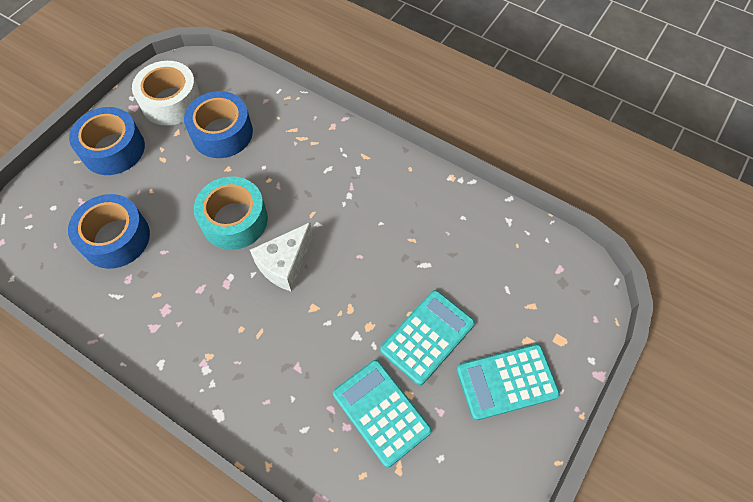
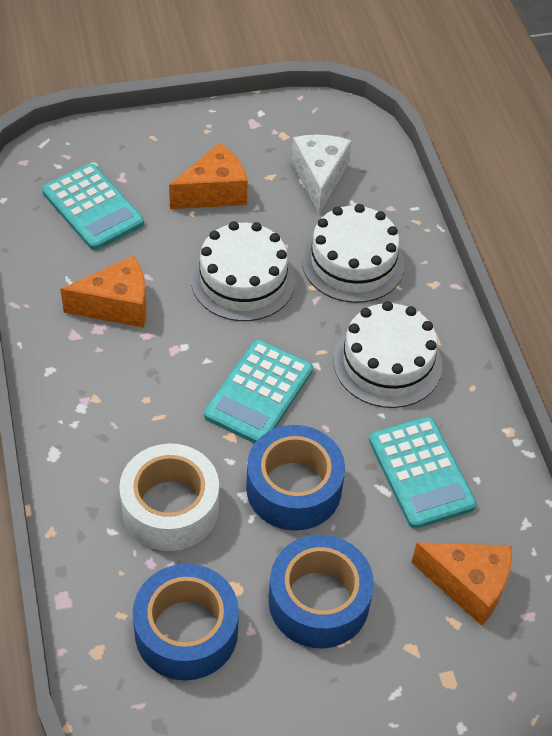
orange cheese: none = 0 -> [60,256,147,328] [169,143,248,209] [411,542,512,626] = 3
turquoise tape: [194,176,268,250] = 1 -> none = 0
white cake: none = 0 -> [191,221,295,321] [302,204,405,303] [334,301,442,408] = 3

